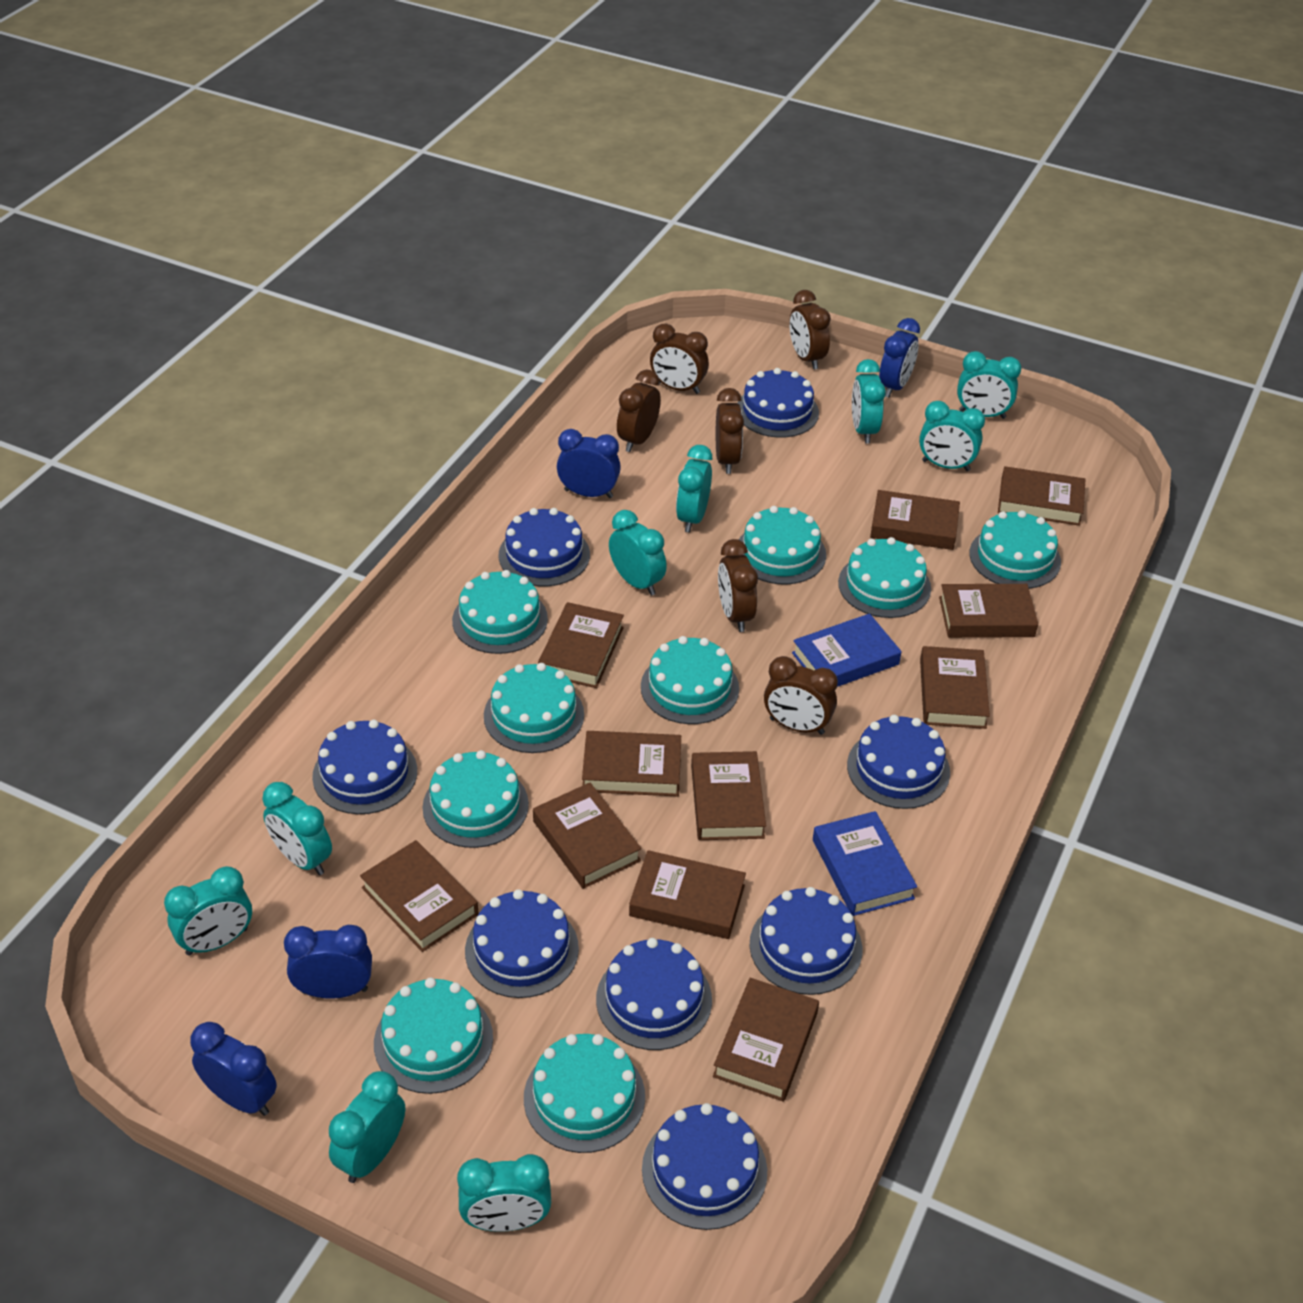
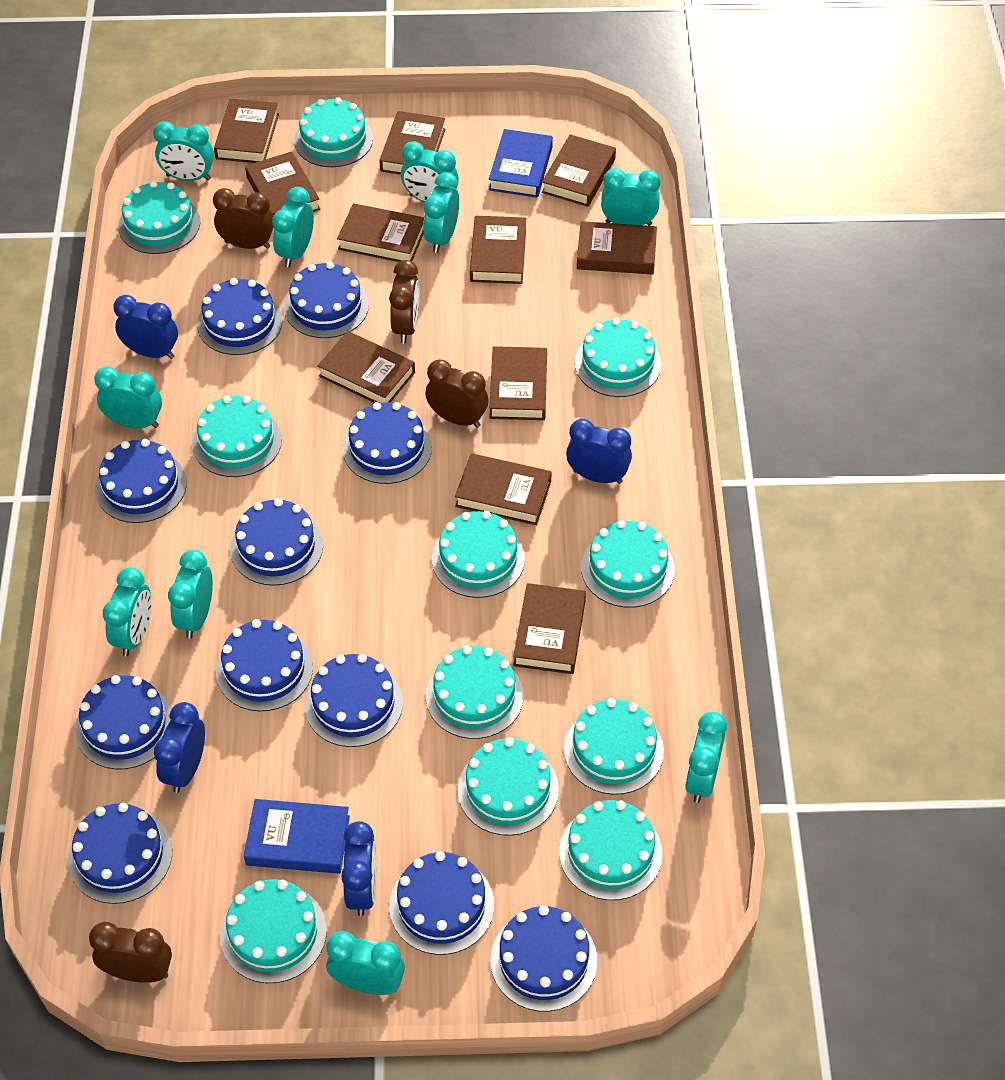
blue cake: [312,720,417,814] [465,889,579,998] [498,508,590,586] [596,938,712,1050] [642,1103,767,1230] [737,368,819,438] [750,887,862,995] [847,715,950,809] = 8 -> [68,803,172,904] [75,675,172,769] [95,439,187,523] [197,278,283,355] [216,619,313,711] [230,498,323,586] [284,262,369,338] [305,654,403,747] [342,402,432,484] [389,851,494,955] [491,905,597,1012] = 11
brown clock: [617,370,661,452] [650,324,709,394] [716,388,744,474] [718,539,758,632] [764,656,838,735] [790,290,831,370] = 6 -> [89,922,172,983] [213,188,273,249] [389,260,420,343] [425,359,488,428] = 4
turquoise cake: [374,977,493,1094] [422,750,529,848] [452,570,548,654] [484,663,584,753] [524,1034,645,1153] [641,636,739,724] [739,506,826,585] [838,537,931,618] [969,510,1061,589] = 9 -> [118,181,201,254] [192,395,282,477] [220,879,327,983] [294,97,373,167] [426,646,523,739] [432,511,525,598] [458,737,559,836] [559,800,663,900] [564,698,664,795] [575,318,661,397] [581,520,675,608] = 11
turquoise clock: [164,866,252,956] [262,782,332,875] [329,1071,405,1183] [457,1154,551,1232] [609,510,667,596] [676,445,712,532] [852,359,886,443] [919,401,985,471] [957,351,1021,419] = 9 -> [94,366,162,428] [103,567,152,656] [153,121,214,181] [168,549,213,639] [272,187,314,267] [326,931,405,995] [401,141,459,202] [423,172,459,253] [601,168,661,226] [685,712,727,803] = 10

